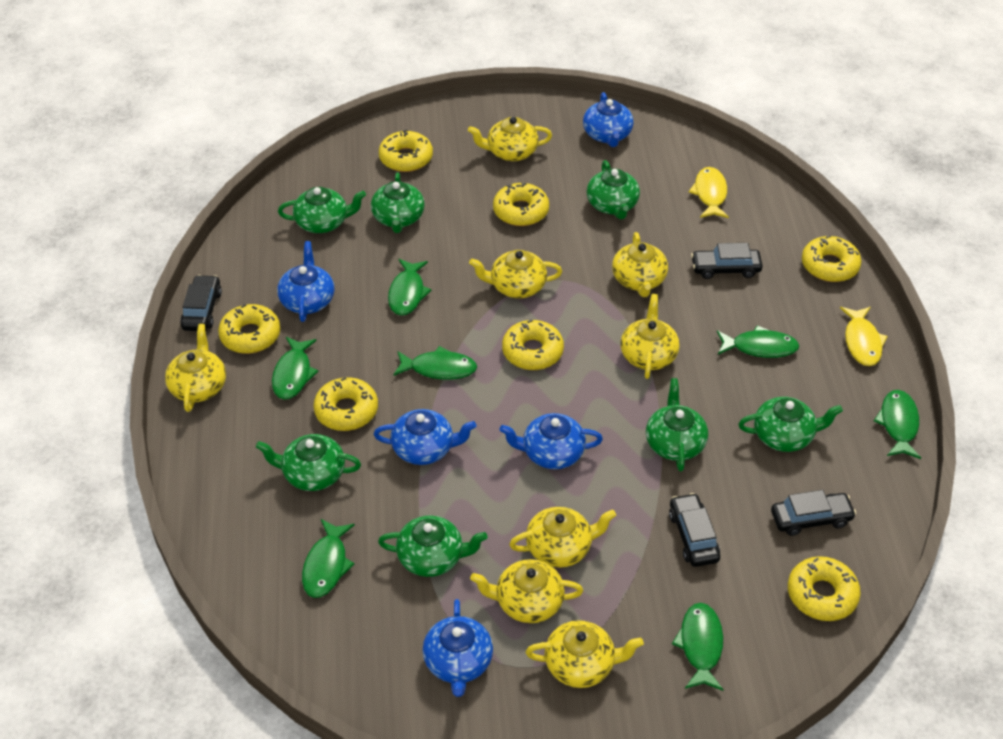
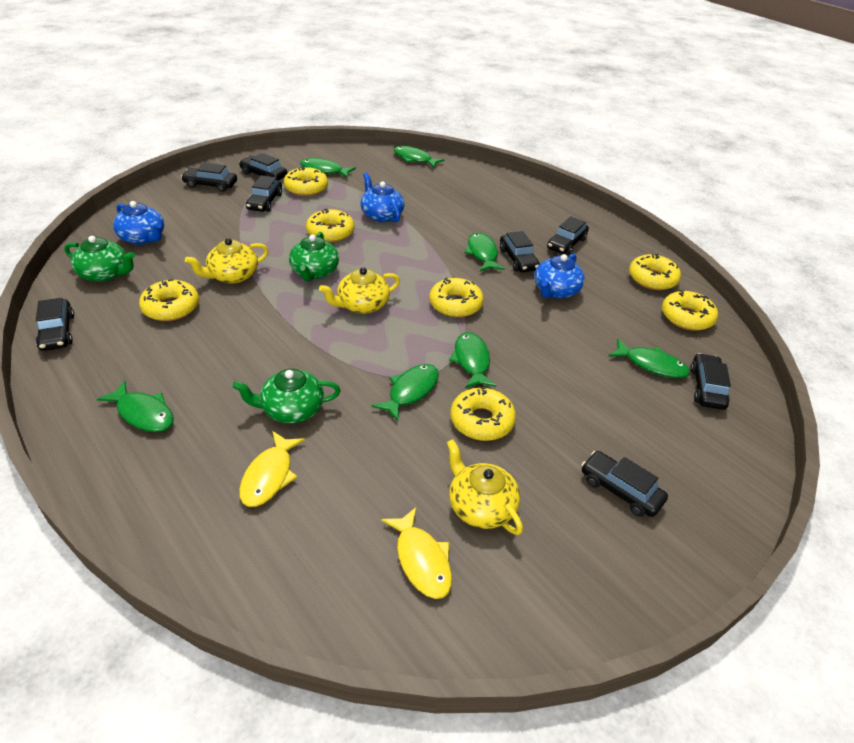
black car: [181,275,222,331] [669,493,720,567] [691,243,763,279] [771,490,856,536] = 4 -> [36,298,74,351] [181,163,237,192] [239,153,287,180] [246,175,282,212] [500,231,540,272] [547,216,589,255] [582,451,668,517] [690,353,731,410] = 8
blue teapot: [277,241,334,322] [374,409,476,465] [422,599,493,697] [499,413,603,469] [583,92,634,147] = 5 -> [113,201,164,245] [361,173,404,222] [534,254,585,299] = 3
green teapot: [256,434,361,491] [278,187,366,233] [371,172,425,233] [378,515,488,577] [586,160,640,219] [646,378,708,472] [738,397,843,452] = 7 -> [64,236,135,282] [232,369,341,423] [289,232,339,282] = 3
yellow teapot: [165,324,226,412] [468,117,552,161] [469,250,562,299] [470,559,583,623] [509,507,616,568] [526,620,644,688] [612,232,668,297] [620,294,680,379] = 8 -> [185,238,269,284] [319,267,400,314] [447,439,523,535] = 3

